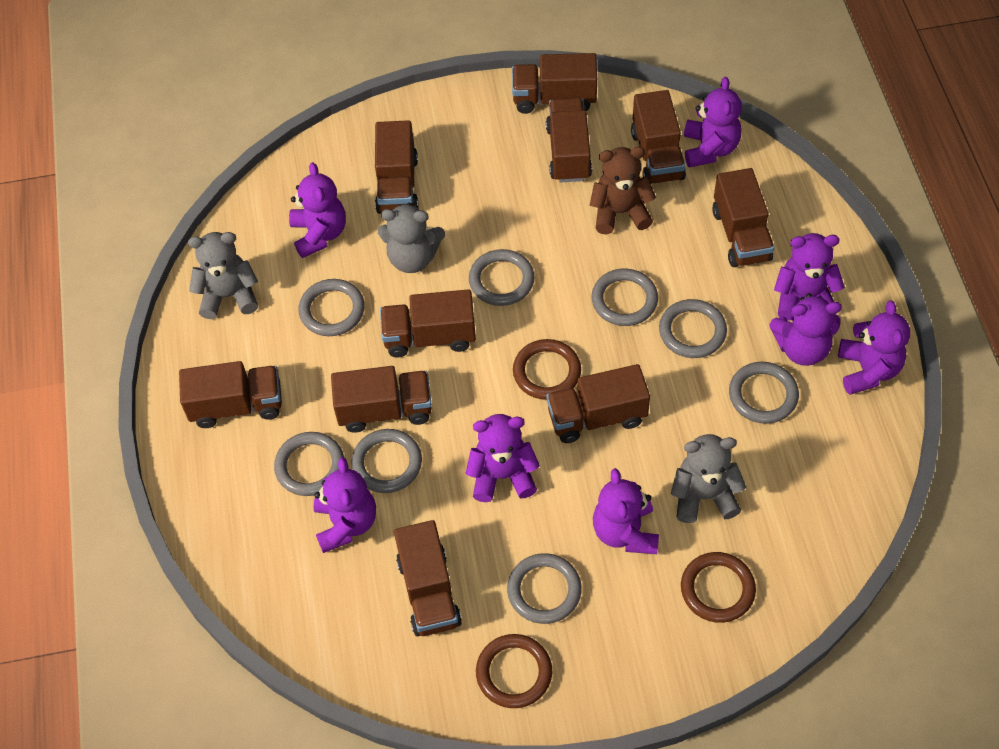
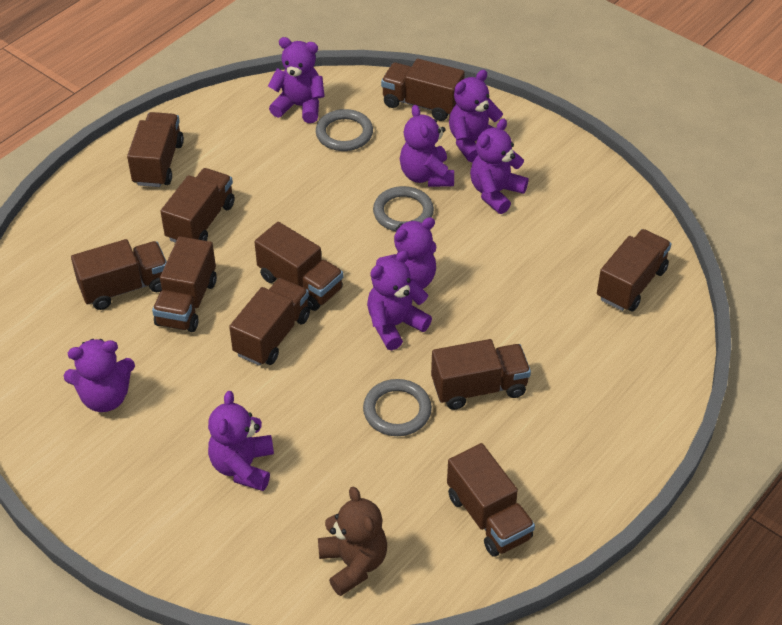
brown ring: [476,634,552,708] [513,339,581,400] [681,552,756,623] = 3 -> none = 0
grey ring: [274,432,344,496] [299,279,365,336] [351,429,422,493] [469,249,535,306] [507,553,582,624] [591,269,658,326] [659,299,727,358] [729,362,799,424] = 8 -> [316,109,373,151] [363,379,432,436] [373,186,434,231] = 3
grey teddy bear: [188,232,258,319] [378,203,445,273] [671,434,746,523] = 3 -> none = 0

